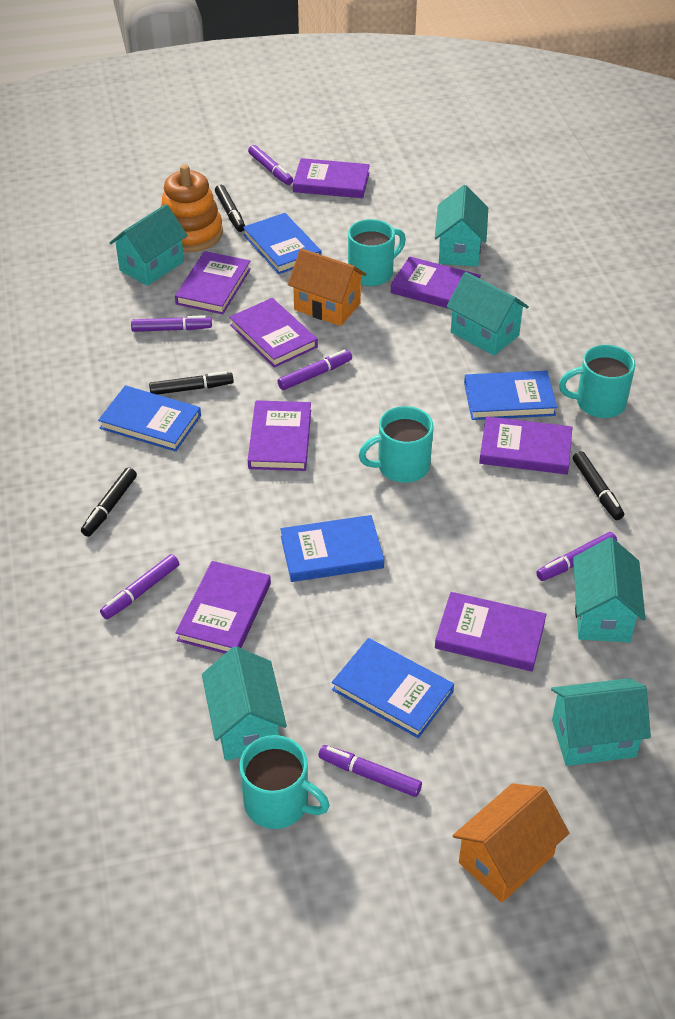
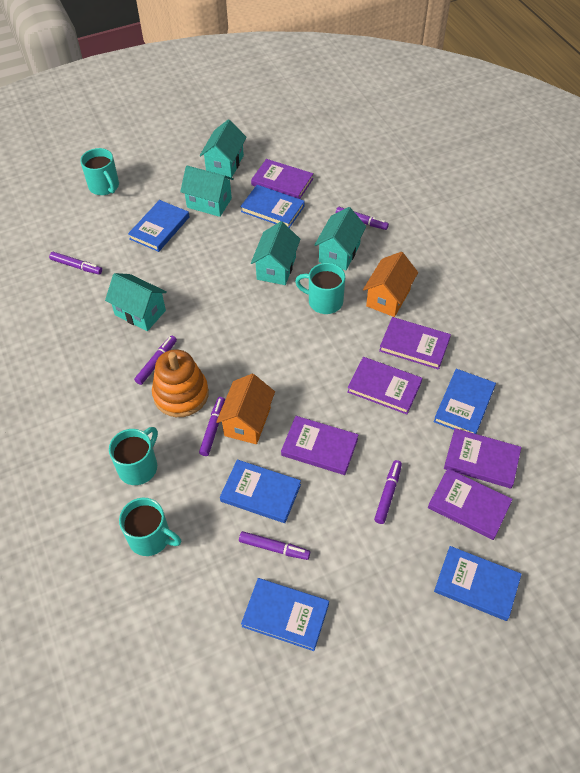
black marker: [81,467,137,537] [149,371,234,395] [215,185,245,232] [573,451,624,520] = 4 -> none = 0
blue book: [98,385,201,452] [243,213,322,274] [281,515,384,582] [332,638,454,738] [464,371,557,420] = 5 -> [128,200,189,252] [220,460,301,523] [240,185,305,228] [241,578,329,651] [434,369,496,434] [434,546,522,621] = 6
purple book: [175,251,251,314] [176,561,271,654] [229,298,318,368] [248,400,311,471] [293,158,370,198] [391,256,481,309] [435,592,546,671] [479,416,572,474] = 8 -> [251,159,313,199] [281,416,359,475] [347,357,422,414] [379,317,451,370] [428,468,513,540] [444,428,521,489] = 6
turquoise house: [109,204,188,286] [202,646,287,761] [435,185,488,267] [446,272,529,356] [551,678,651,766] [573,537,646,642] = 6 -> [105,273,167,331] [180,166,234,217] [200,119,247,178] [251,221,301,285] [315,207,366,270] = 5

